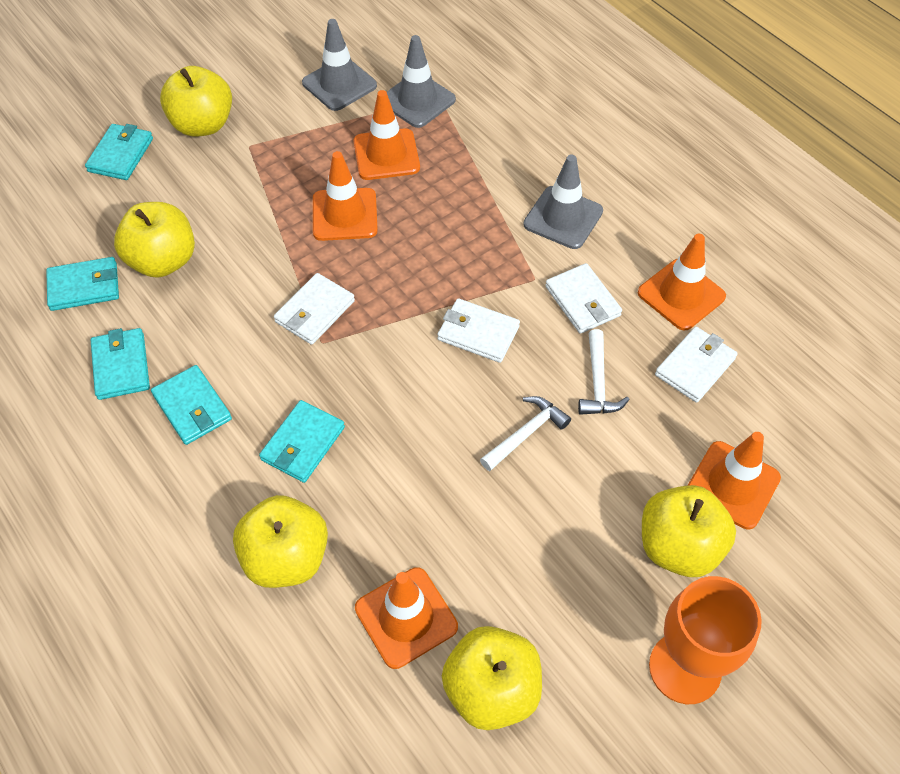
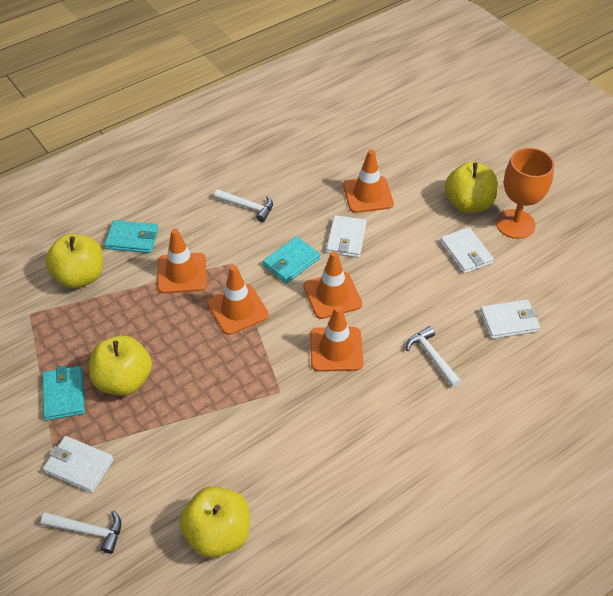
grey traffic cone: [302,19,377,111] [387,35,456,128] [524,155,603,249] = 3 -> none = 0
turquoise wallet: [46,257,119,311] [85,124,153,180] [91,328,150,400] [151,365,232,445] [259,400,345,483] = 5 -> [42,366,85,420] [104,220,158,253] [263,236,320,284] = 3
white hammer: [480,396,571,471] [578,329,630,415] = 2 -> [41,510,121,554] [214,189,273,222] [406,326,461,388] = 3
yellow apple: [114,202,195,278] [160,66,232,136] [233,495,328,588] [442,626,542,730] [642,485,736,577] = 5 -> [45,234,103,288] [89,335,152,396] [180,486,250,558] [445,162,498,213] = 4

